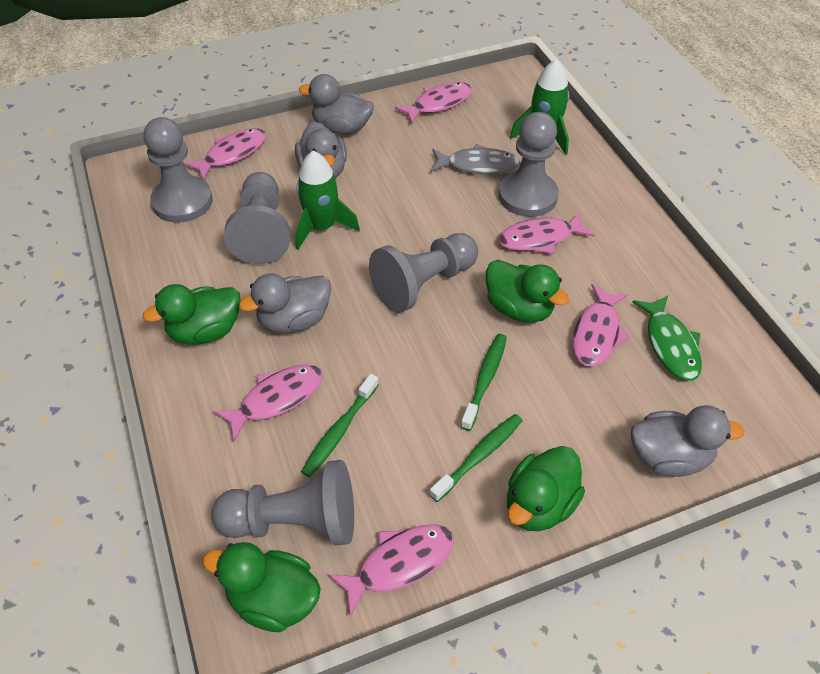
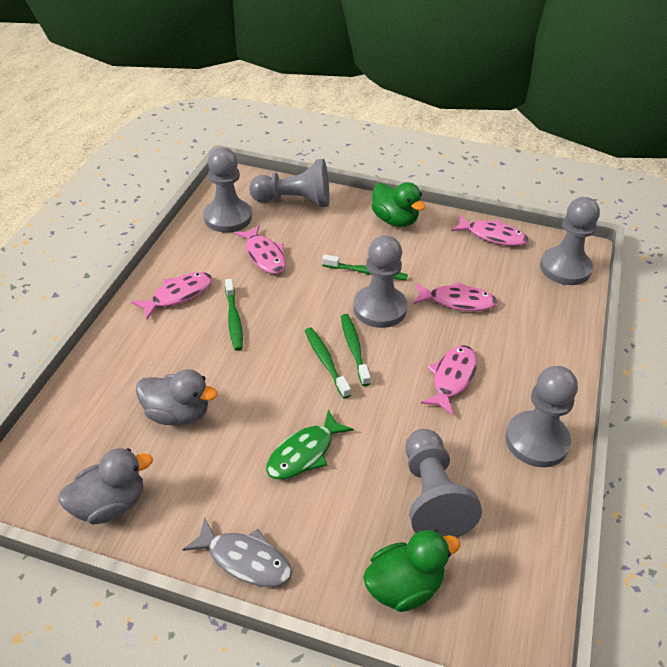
green duck: [143,284,241,345] [203,542,321,632] [486,260,569,323] [507,446,585,531] = 4 -> [363,530,461,612] [372,182,425,227] = 2
green rocket: [295,151,360,250] [510,59,569,155] = 2 -> none = 0
green toothbrush: [301,374,379,477] [429,414,523,502] [461,334,507,431] = 3 -> [225,279,243,351] [305,328,351,398] [322,254,408,280] [341,314,371,386] = 4
grey duck: [239,274,331,333] [295,122,347,178] [299,74,374,135] [631,405,744,477] = 4 -> [58,448,153,525] [136,369,218,426] = 2
grey pawn: [143,117,213,223] [211,460,354,546] [224,172,290,264] [369,233,478,313] [498,112,559,217] = 5 -> [203,147,252,233] [249,159,329,207] [353,235,407,328] [405,429,482,538] [505,366,578,467] [540,197,600,285] = 6
pink fish: [184,128,266,180] [213,365,323,441] [328,524,454,617] [395,82,472,124] [498,212,595,254] [572,284,630,367] = 6 -> [131,272,213,319] [234,225,286,274] [414,282,497,311] [421,345,477,415] [451,215,529,246] = 5

